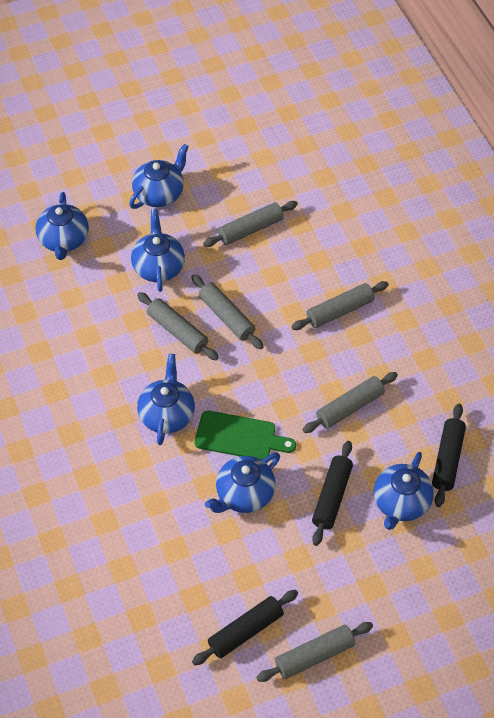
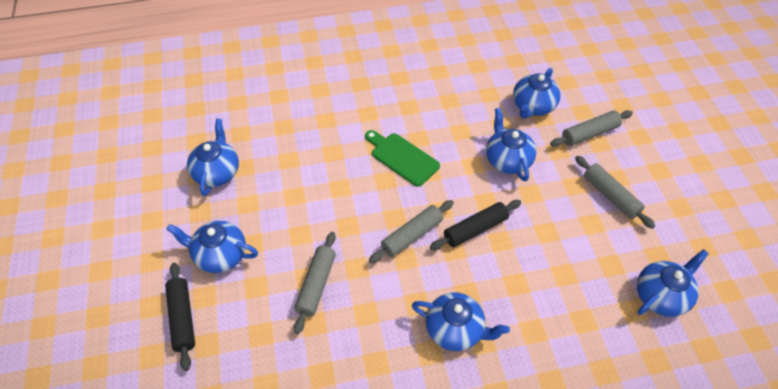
black rolling pin: [192,590,298,665] [312,441,353,546] [432,404,466,507] = 3 -> [165,263,195,371] [430,200,521,250] = 2
grey rolling pin: [137,292,219,360] [191,275,263,349] [203,201,298,247] [256,622,373,682] [291,281,389,330] [303,372,398,433] = 6 -> [294,232,336,334] [369,200,454,263] [550,110,633,147] [575,156,655,229] = 4

